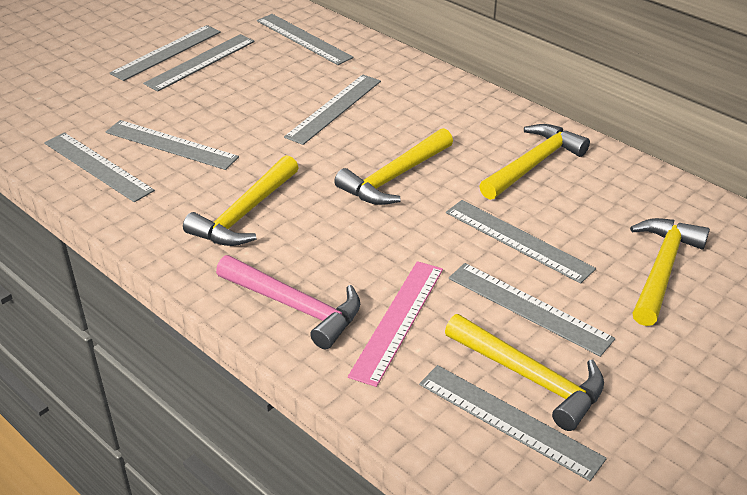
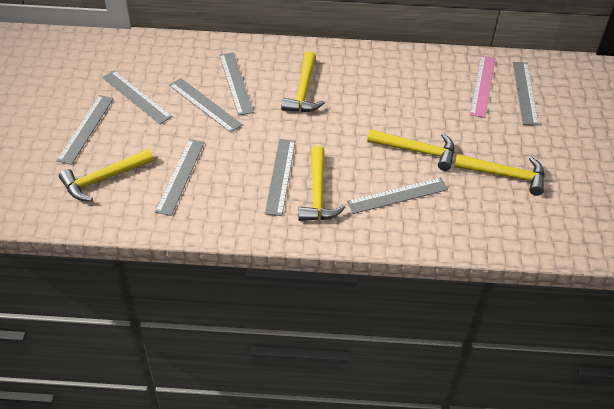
grey ruler: [44,132,155,202] [106,120,239,170] [110,25,221,81] [143,34,255,92] [257,14,354,65] [284,74,381,145] [419,365,607,481] [446,200,596,284] [449,263,615,357] = 9 -> [56,95,113,165] [102,70,172,124] [155,139,205,216] [169,78,243,133] [219,52,254,116] [265,139,295,216] [347,177,448,214] [513,62,539,126] = 8
pink hammer: [216,255,360,349] = 1 -> none = 0

